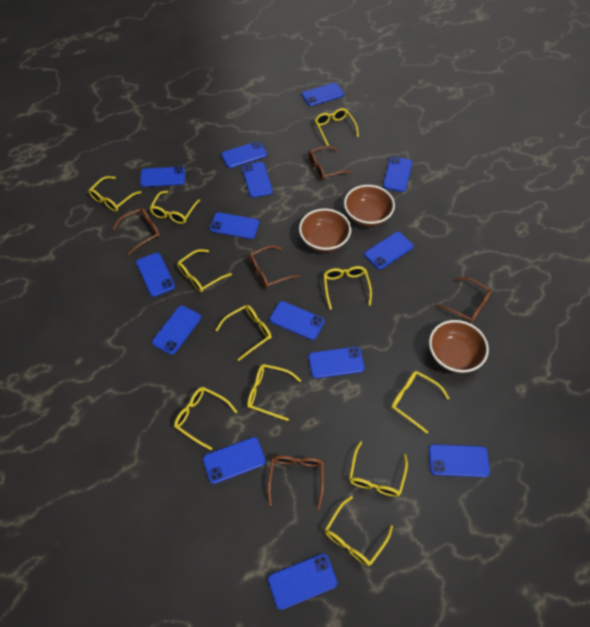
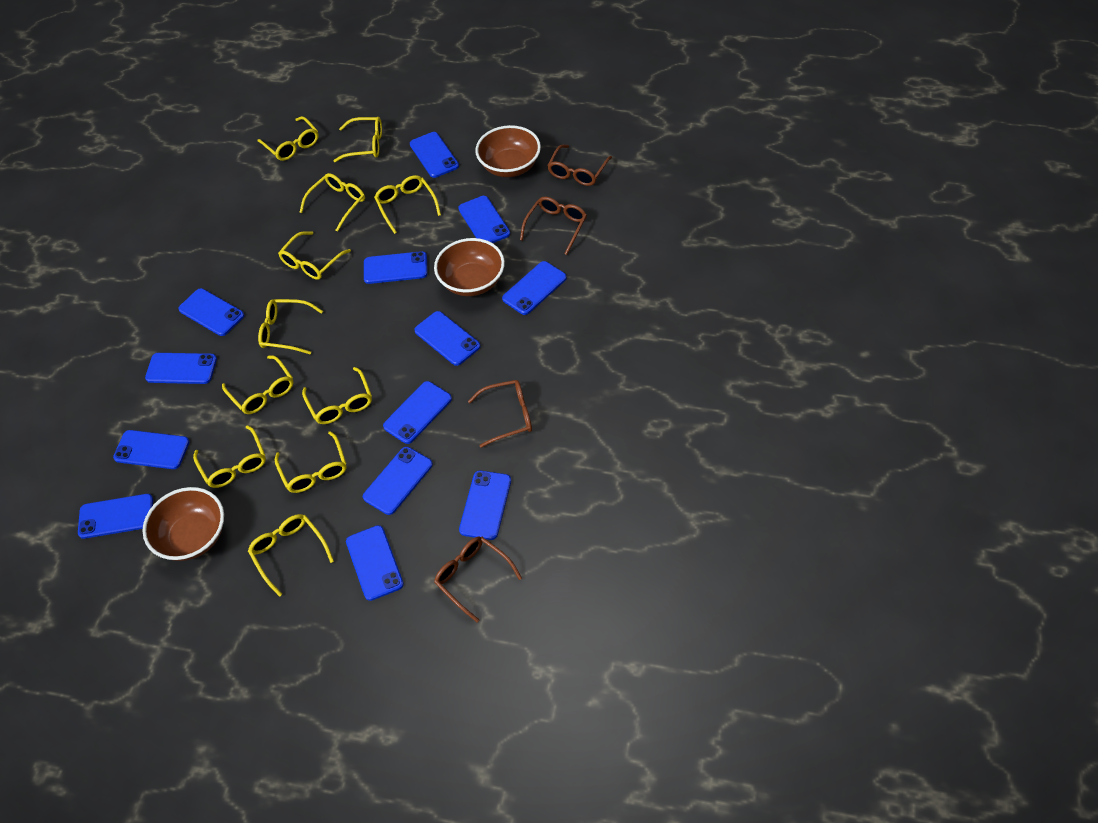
blue phone: [136,253,175,297] [140,167,185,187] [152,306,201,355] [203,437,266,484] [210,212,259,239] [221,141,267,168] [242,162,273,198] [268,553,338,610] [270,301,325,340] [302,83,344,106] [308,347,365,379] [364,232,413,270] [383,156,412,192] [428,444,490,477] = 14 -> [78,494,153,539] [113,430,190,469] [145,353,217,384] [178,288,244,336] [346,525,404,601] [363,447,433,515] [364,251,428,284] [383,381,452,444] [410,132,459,178] [414,311,480,366] [458,196,510,243] [459,471,511,540] [502,261,567,315] = 13
brown glasses: [112,208,160,255] [248,245,300,288] [267,456,324,510] [308,146,353,180] [436,277,492,323] = 5 -> [434,536,522,623] [468,380,532,448] [520,197,587,255] [547,145,612,186] = 4

